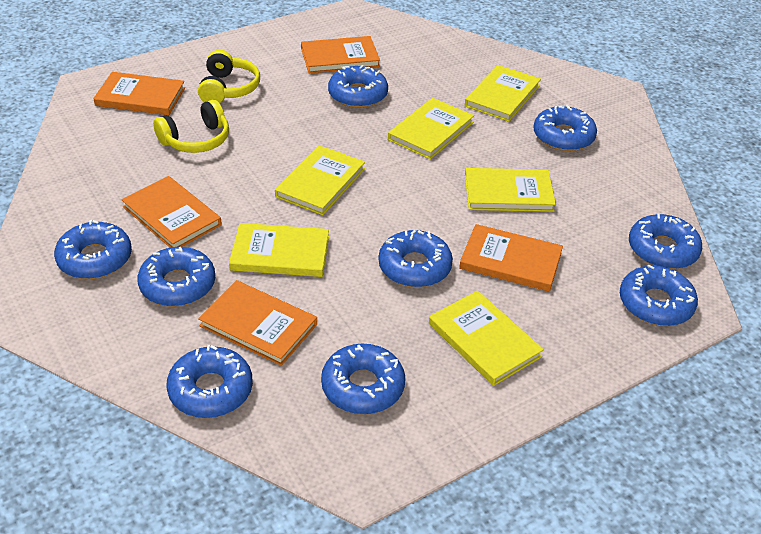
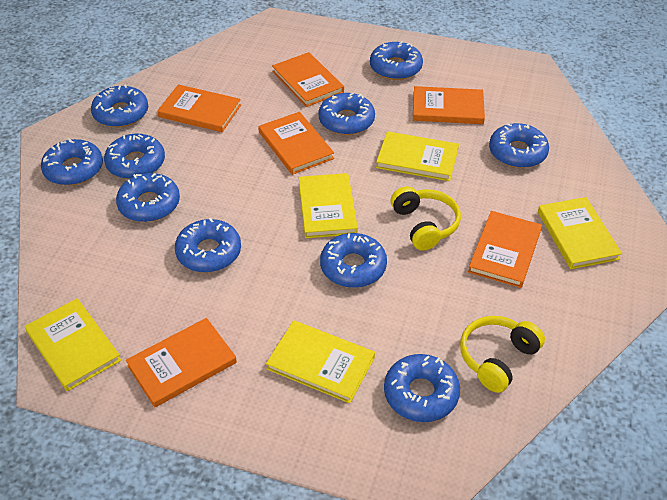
blue donut: [54,220,132,279] [137,247,215,307] [166,345,253,418] [321,344,405,414] [328,65,388,108] [379,230,453,287] [533,105,597,151] [620,265,698,326] [629,214,702,269] = 9 -> [41,138,103,185] [91,84,148,127] [104,134,165,179] [116,173,180,222] [175,218,241,273] [318,92,375,135] [320,233,387,288] [370,41,423,80] [384,354,460,422] [489,123,549,168] = 10
orange book: [93,72,185,115] [121,176,222,247] [198,280,317,366] [301,36,380,73] [459,224,563,292] = 5 -> [126,318,237,408] [157,84,241,132] [258,112,334,175] [272,52,344,107] [413,86,485,124] [468,211,542,288] = 6
yellow book: [229,223,329,277] [275,145,365,215] [388,98,474,159] [429,290,544,386] [465,65,541,122] [465,168,556,212] = 6 -> [25,298,121,391] [266,320,375,403] [299,173,358,238] [376,131,459,181] [538,197,622,269] = 5

